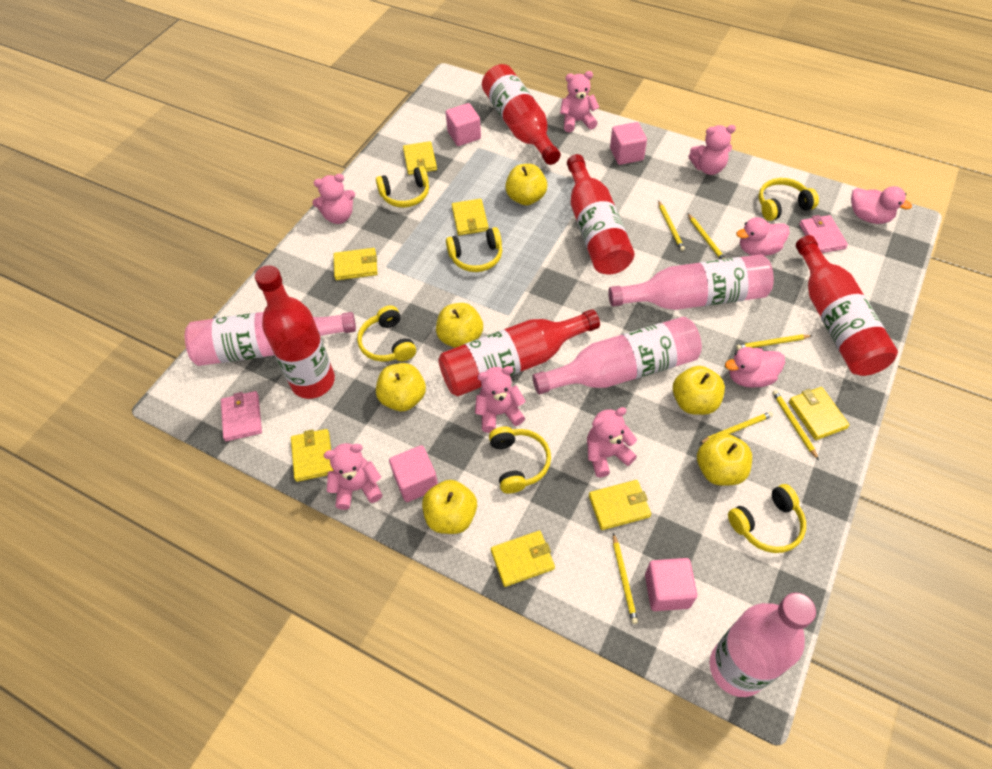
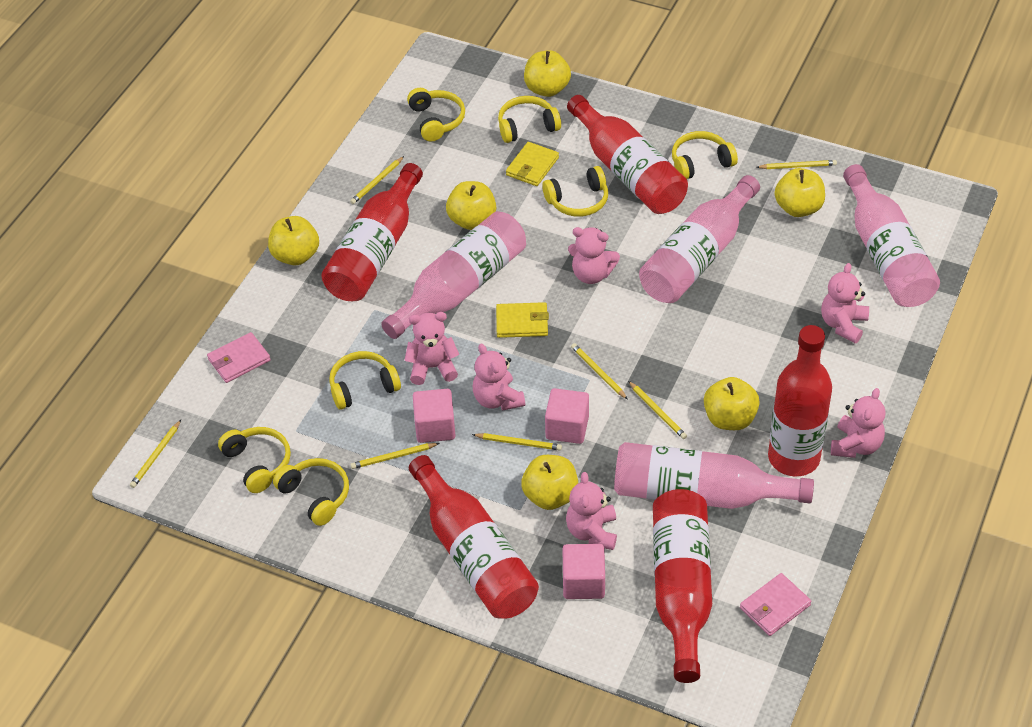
pink cube: [389,445,438,502] [446,103,481,146] [610,122,647,165] [645,558,698,611] = 4 -> [413,389,456,443] [545,388,589,444] [562,544,605,599] = 3
pink duck: [725,347,785,388] [736,217,790,256] [851,186,912,224] = 3 -> none = 0
yellow headphones: [357,305,416,362] [376,166,429,208] [446,227,502,272] [489,427,551,494] [728,484,806,553] [759,178,819,221] = 6 -> [218,427,291,493] [273,458,349,526] [329,351,401,410] [407,88,465,142] [498,96,561,143] [542,166,608,217] [672,131,738,179] = 7
yellow pencil: [613,533,638,624] [658,200,685,251] [688,214,726,259] [699,412,773,444] [736,335,813,350] [772,390,819,460] = 6 -> [130,420,181,488] [350,156,404,204] [350,443,440,469] [472,433,562,450] [571,343,628,400] [628,381,687,439] [756,160,837,169] = 7
yellow wallet: [291,429,333,482] [333,248,378,280] [403,141,437,175] [452,199,488,236] [491,530,555,587] [589,480,651,530] [789,387,850,440] = 7 -> [496,302,549,338] [506,142,559,186] = 2

